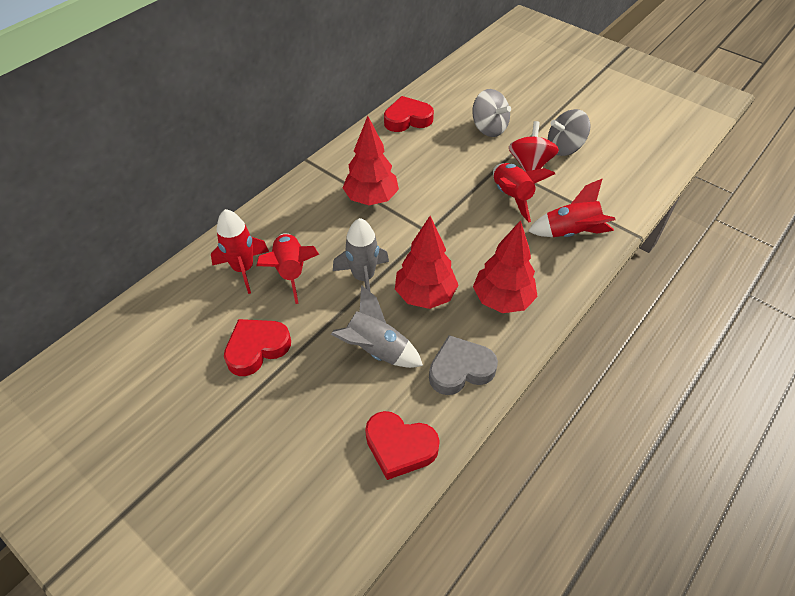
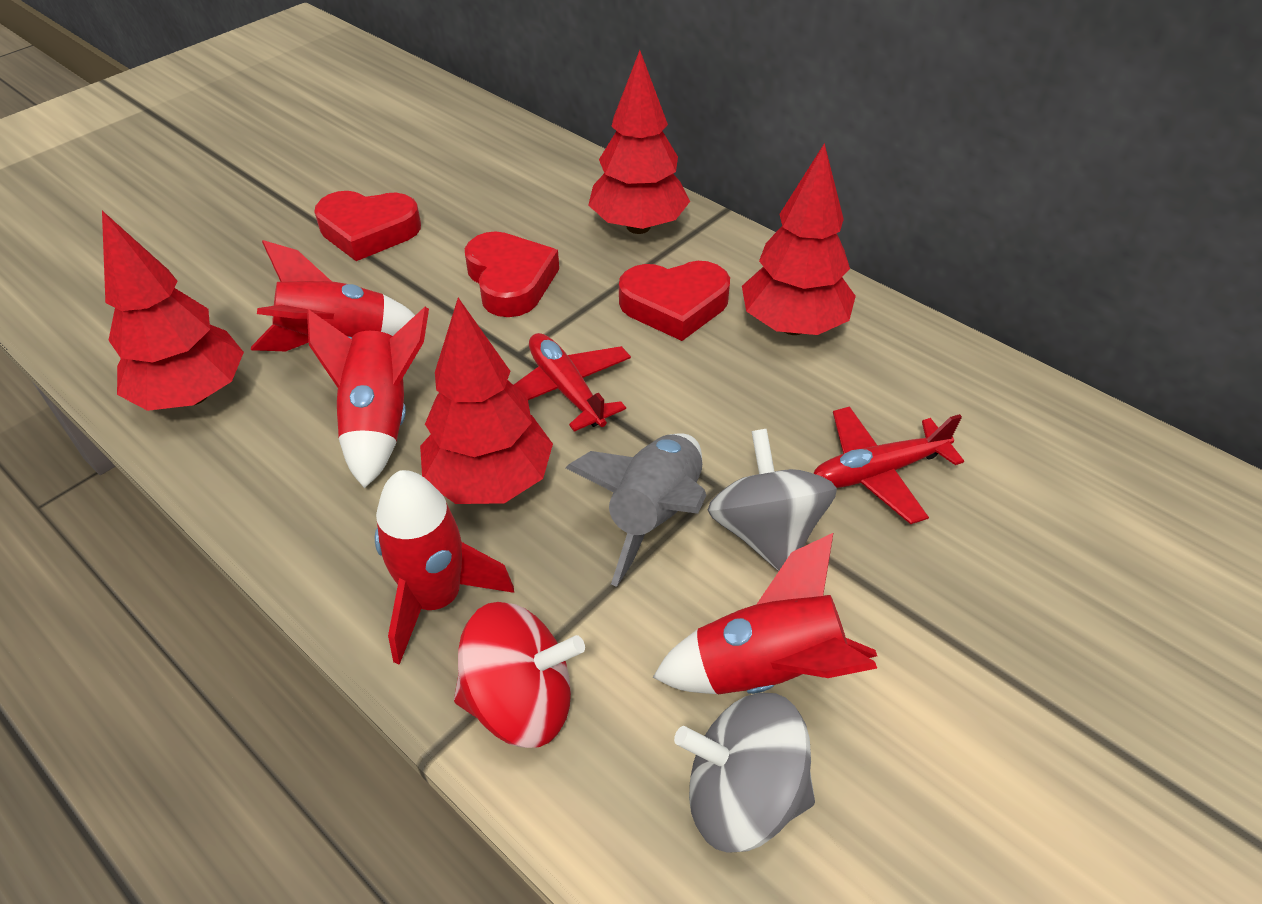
grey heart: [429,335,498,395] = 1 -> none = 0
grey rocket: [331,285,423,368] [333,218,389,292] = 2 -> [566,433,706,587] = 1
red plane: none = 0 -> [514,333,631,432] [813,406,964,524] = 2
red tree: [343,116,399,205] [395,216,458,309] [473,220,538,313] = 3 -> [102,211,244,411] [420,298,553,504] [588,50,690,234] [742,143,856,335] = 4

